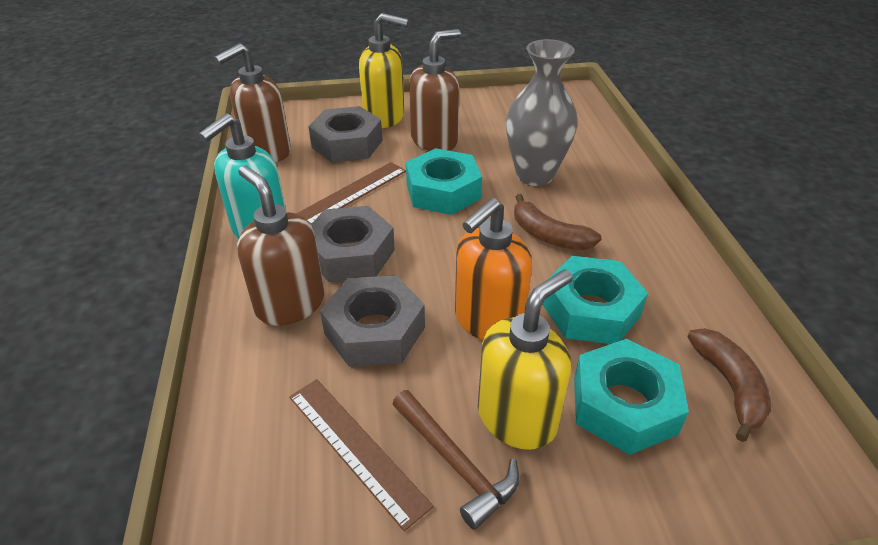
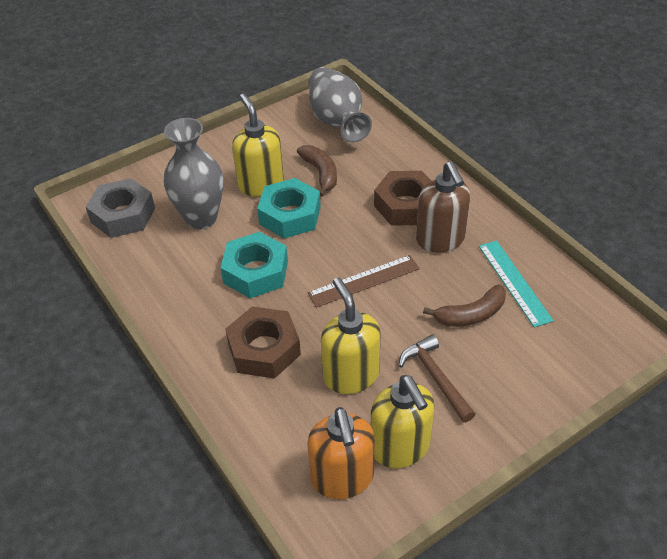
brown nut: none = 0 -> [225,306,301,379] [374,171,432,226] = 2
brown ruler: [289,379,434,531] [296,162,406,224] = 2 -> [308,255,420,308] = 1
brown soap dispenser: [214,43,291,162] [237,165,325,326] [409,29,461,151] = 3 -> [416,162,470,253] = 1
grey nut: [308,106,383,162] [311,206,395,282] [320,275,425,367] = 3 -> [86,178,155,238] = 1
grey vase: [506,39,578,186] = 1 -> [164,118,224,229] [308,67,372,142] = 2
turquoise nut: [406,148,482,215] [542,256,648,344] [574,339,689,455] = 3 -> [220,232,288,298] [257,178,321,238] = 2
turquoise ruler: none = 0 -> [479,240,554,328] = 1
turquoise soap dispenser: [199,114,286,239] = 1 -> none = 0
yellow soap dispenser: [359,13,408,128] [478,269,573,450] = 2 -> [232,94,284,197] [321,277,381,394] [371,375,435,468] = 3

